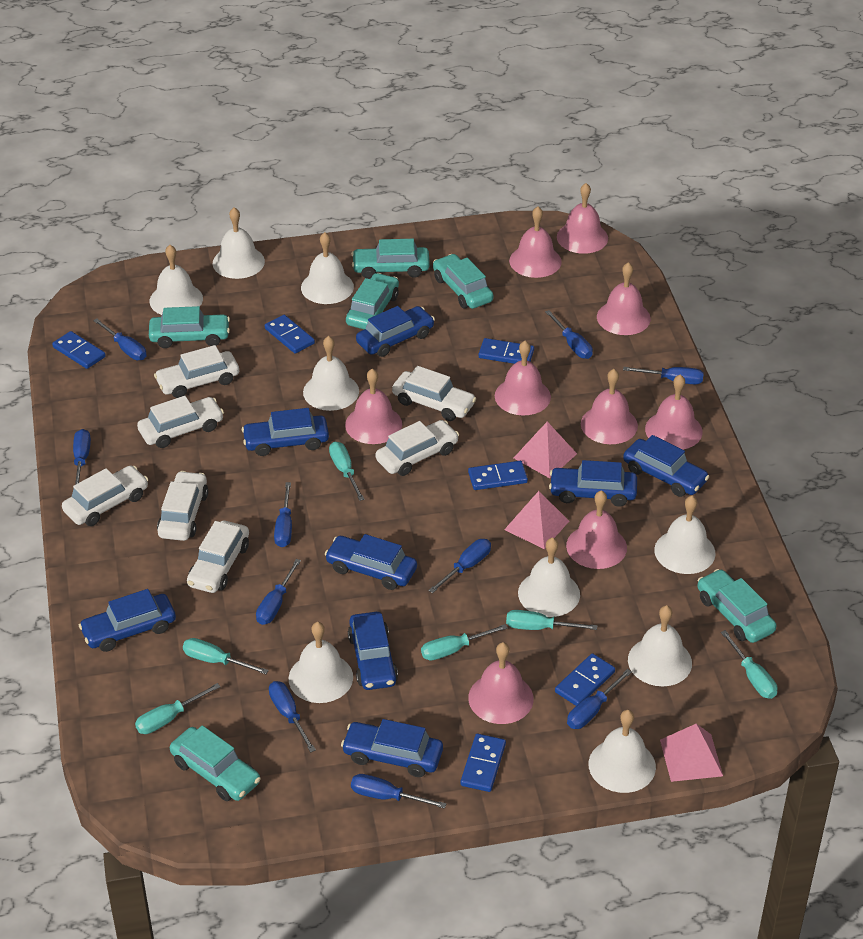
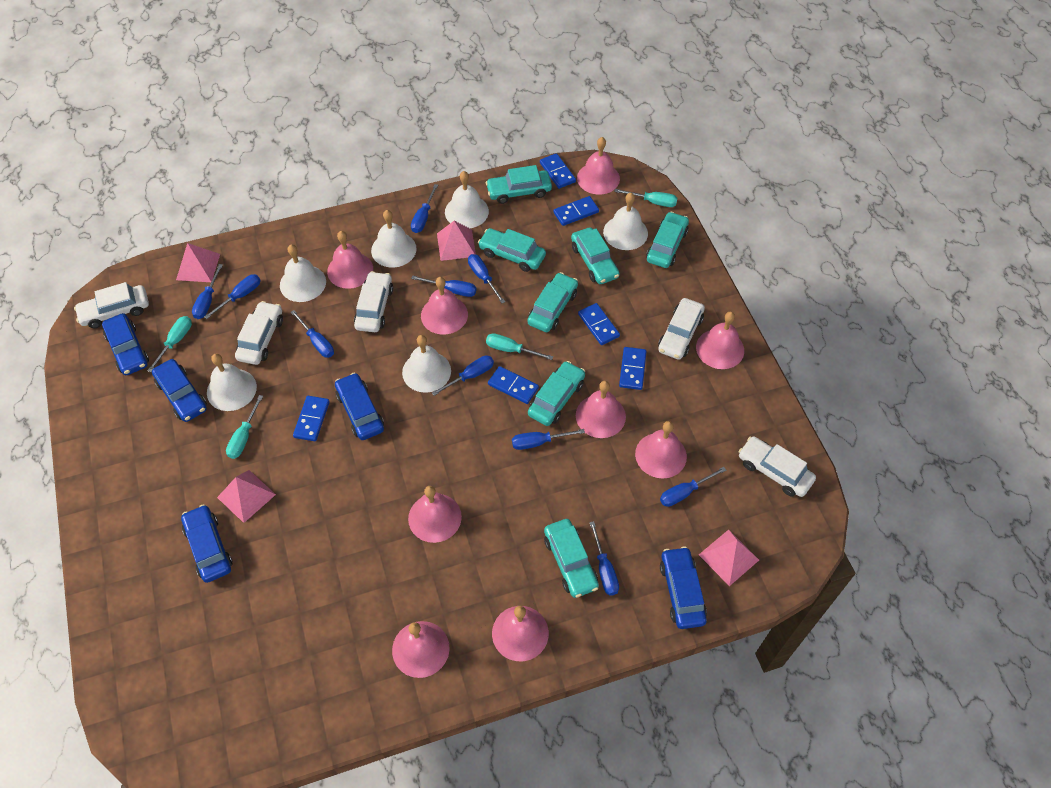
blue car: [79,589,176,652] [242,408,329,456] [325,534,417,590] [341,719,443,777] [348,612,398,690] [356,306,435,357] [549,460,637,507] [623,435,709,497] = 8 -> [102,313,149,375] [152,359,207,422] [181,504,233,583] [335,373,384,440] [660,546,707,629] = 5
pink pyramid: [504,491,569,549] [514,422,577,478] [660,724,723,782] = 3 -> [176,243,220,282] [217,470,276,523] [437,221,476,261] [699,530,759,586] = 4
turquoise car: [149,306,230,348] [170,725,261,801] [346,273,399,330] [352,239,430,279] [433,254,493,309] [697,569,776,643] = 6 -> [478,228,546,272] [486,165,552,204] [527,272,578,332] [528,361,585,426] [544,519,599,598] [571,227,619,284] [646,212,689,268] = 7
turquoise screwdriver: [135,683,221,734] [183,638,269,674] [329,441,365,501] [421,624,508,661] [506,610,597,630] [721,630,777,699] = 6 -> [147,316,192,372] [226,395,263,459] [486,333,553,360] [614,189,677,207] = 4
white bell: [150,245,203,315] [213,208,265,279] [289,622,353,703] [301,232,354,304] [303,336,359,411] [518,537,580,617] [588,710,656,793] [628,605,692,686] [654,496,716,574] = 9 -> [207,354,257,411] [280,244,326,302] [371,210,417,268] [402,335,451,393] [445,171,489,228] [603,193,648,250] = 6
white car: [62,466,149,526] [137,396,224,448] [154,345,239,398] [157,471,208,541] [187,521,249,593] [376,420,459,476] [392,366,476,421] = 7 -> [74,282,149,328] [235,301,283,365] [354,271,393,332] [658,298,705,359] [738,436,816,497] = 5

